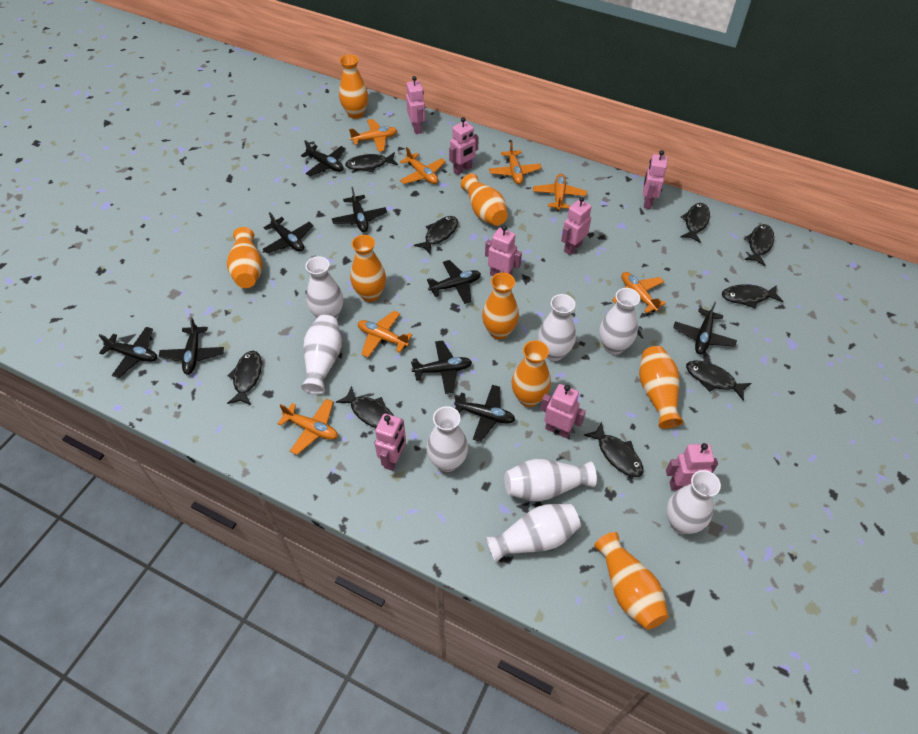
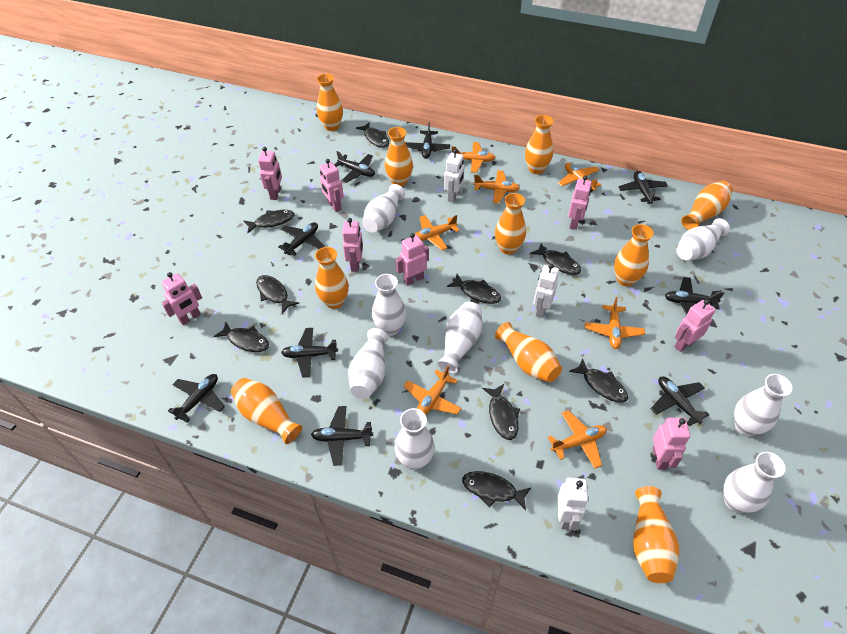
orange vase: [227,227,263,288] [339,54,368,119] [350,235,386,302] [461,173,508,226] [482,272,519,339] [512,340,551,407] [594,532,669,630] [639,346,683,429] = 8 -> [231,378,302,444] [315,247,349,309] [317,74,343,131] [385,127,413,186] [495,193,526,254] [495,322,562,382] [525,115,553,174] [614,224,654,286] [633,486,679,583] [681,181,733,230] = 10
white robot: none = 0 -> [444,149,464,203] [533,264,559,318] [558,476,589,530] = 3

